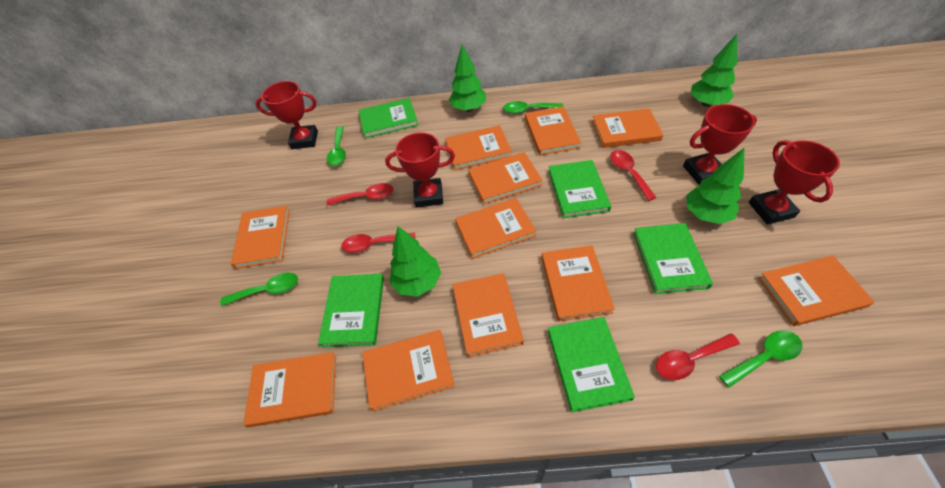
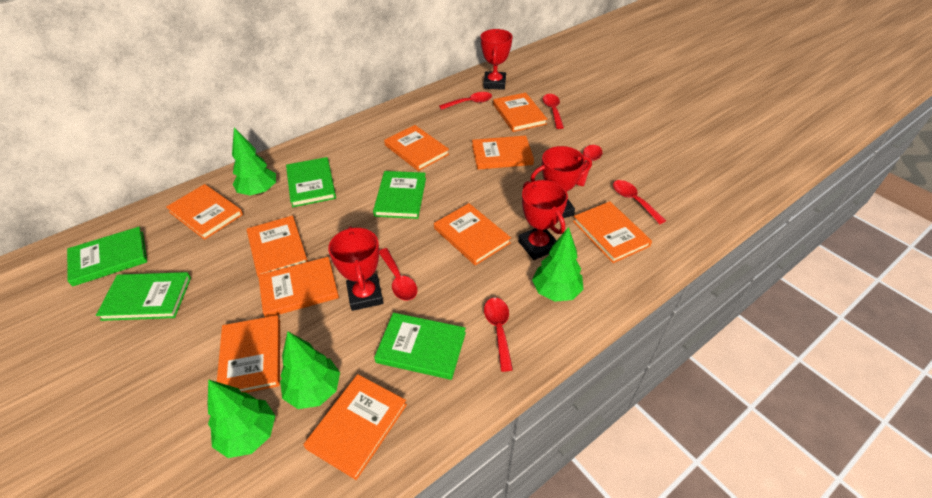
green spoon: [220,272,298,306] [327,126,346,166] [503,101,563,114] [719,330,803,387] = 4 -> none = 0
orange book: [231,206,290,269] [243,352,336,427] [362,330,455,411] [445,125,512,170] [453,273,524,357] [455,198,536,259] [468,152,543,204] [525,106,581,155] [541,245,615,321] [592,109,663,148] [758,255,874,326] = 11 -> [166,184,243,240] [217,315,280,393] [247,215,308,276] [258,257,339,317] [303,374,407,480] [384,125,449,171] [434,203,511,266] [472,135,534,170] [493,93,548,132] [573,201,652,263] = 10
red spoon: [327,183,393,206] [341,233,416,253] [610,150,657,201] [656,333,740,380] = 4 -> [379,248,417,301] [439,92,492,110] [484,298,513,372] [543,94,564,129] [576,145,603,186] [613,180,666,224] = 6

